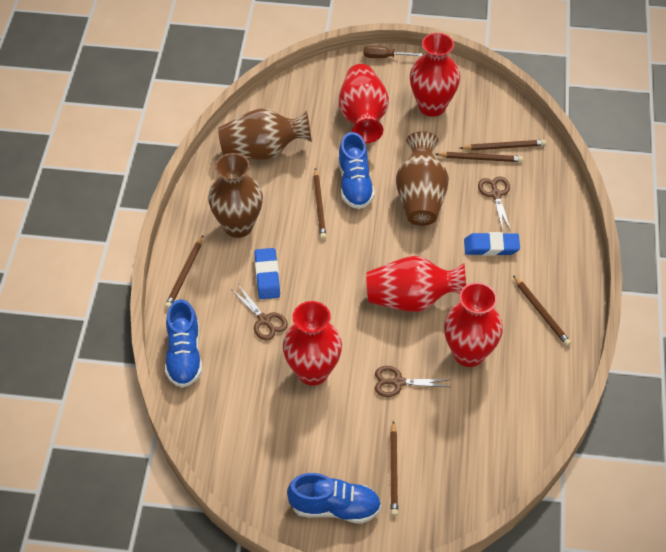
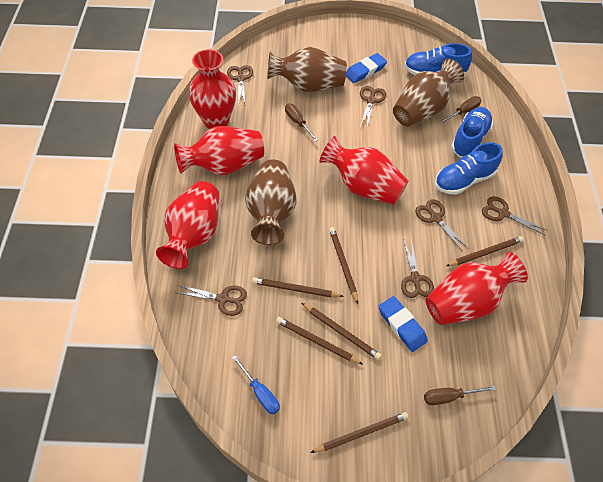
blue screwdriver: none = 0 -> [232,355,280,415] = 1
brown scissors: [232,285,288,340] [375,366,451,397] [478,176,511,231] = 3 -> [174,285,247,316] [227,65,253,106] [360,86,386,127] [401,238,434,298] [415,199,469,250] [482,196,548,236] = 6
brown screwdriver: [363,46,422,58] = 1 -> [285,104,318,142] [424,386,496,405] [440,96,481,124] = 3

